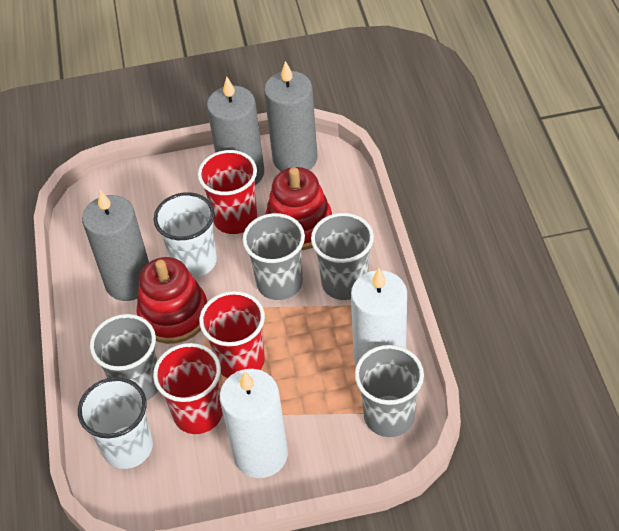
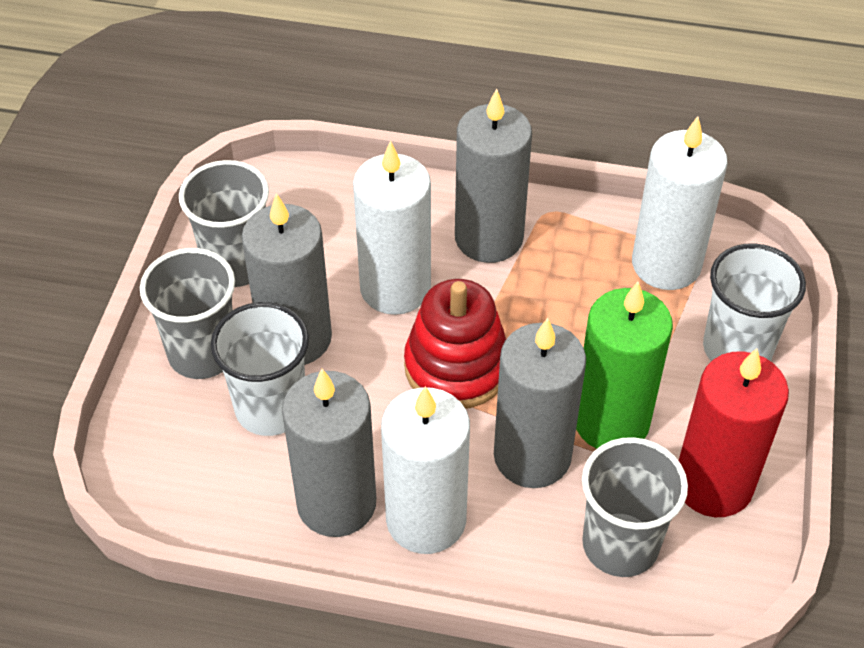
green candle: none = 0 -> [576,282,673,449] = 1
grey candle: [82,190,149,301] [207,77,264,185] [264,61,317,171] = 3 -> [241,193,332,365] [282,369,376,537] [455,88,532,263] [494,318,586,488] = 4
grey cup: [90,314,158,401] [242,213,305,300] [311,213,374,300] [355,345,424,437] = 4 -> [140,248,235,379] [179,160,269,287] [582,437,688,577] = 3
red candle: none = 0 -> [679,348,789,517] = 1
red cup: [153,343,223,434] [198,150,257,234] [199,291,265,378] = 3 -> none = 0
red stacking toy: [136,257,207,344] [265,167,332,250] = 2 -> [404,279,506,409] = 1
white candle: [220,369,288,478] [351,268,407,366] = 2 -> [353,140,431,315] [381,386,470,554] [632,116,728,290] = 3

